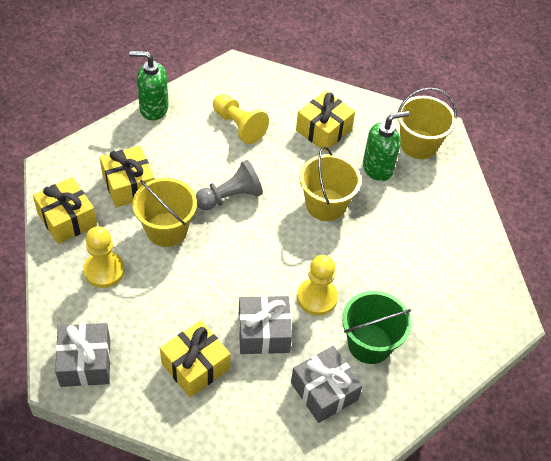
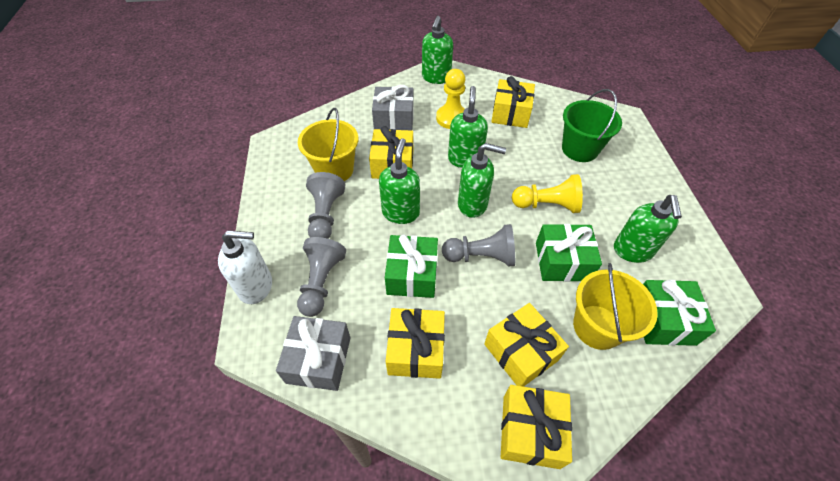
green gift: none = 0 -> [385,235,438,298] [536,224,602,282] [643,280,716,346] = 3
green soap dispenser: [129,51,169,121] [363,110,409,181] = 2 -> [379,138,420,224] [422,16,453,84] [448,86,488,168] [458,143,506,218] [614,195,682,263] = 5
grey gift: [55,323,111,387] [239,296,292,354] [291,346,363,423] = 3 -> [276,316,350,391] [372,85,414,130] = 2
grey pawn: [196,160,263,210] = 1 -> [297,237,346,317] [306,172,345,239] [442,224,515,267] = 3
white soap dispenser: none = 0 -> [218,230,272,304] = 1
yellow bucket: [132,178,197,247] [299,146,361,221] [398,87,457,159] = 3 -> [298,108,358,181] [573,263,658,350] = 2
yellow gift: [33,177,97,244] [100,146,155,208] [160,320,231,397] [296,91,355,152] = 4 -> [369,126,413,179] [386,308,445,379] [484,303,569,387] [491,76,535,128] [501,385,572,469] = 5
yellow pawn: [83,226,125,288] [213,94,269,144] [297,255,338,316] = 3 -> [436,69,465,129] [512,174,583,213] = 2

